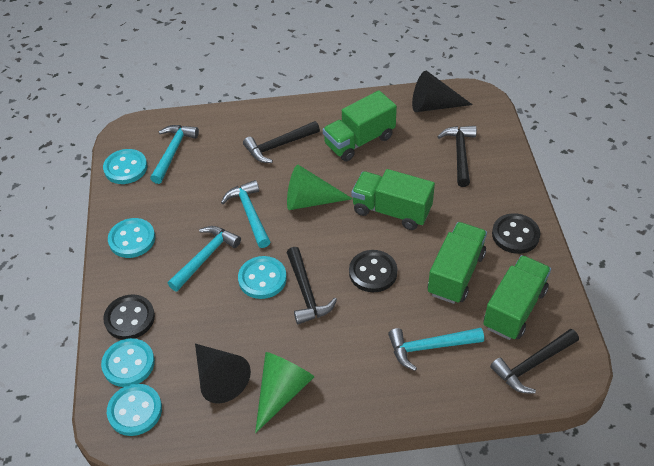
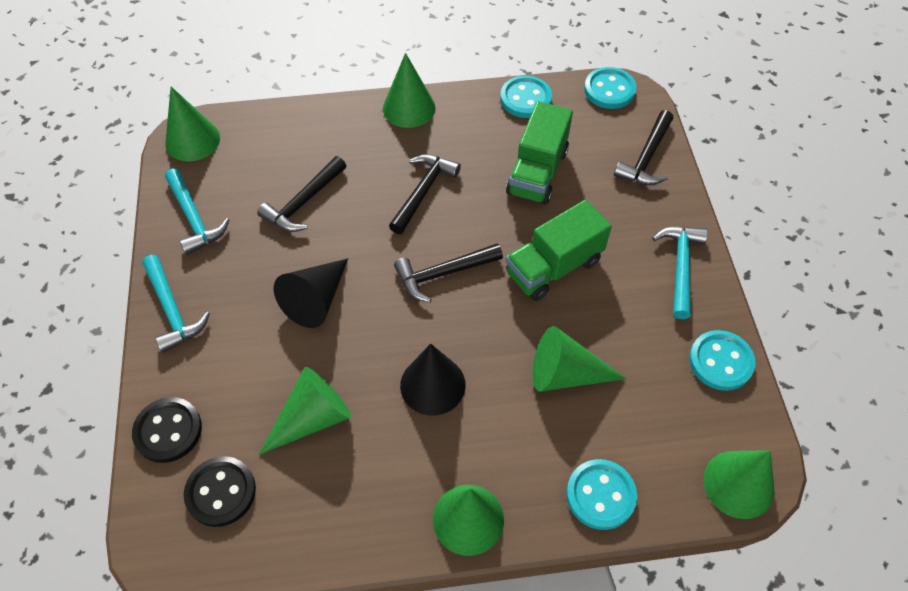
black button: [103,294,155,340] [349,250,397,292] [492,213,540,254] = 3 -> [132,397,202,463] [184,456,256,527] = 2
green cone: [255,352,314,433] [287,165,353,210] = 2 -> [165,87,220,161] [259,367,351,455] [383,53,436,128] [433,485,504,556] [532,326,627,392] [704,450,774,519] = 6
green truck: [323,90,397,161] [351,169,435,230] [428,222,487,304] [483,255,551,340] = 4 -> [506,101,573,205] [506,200,612,301] = 2
turquoise button: [101,338,155,387] [103,149,147,184] [107,384,162,436] [108,218,155,258] [238,256,287,299] = 5 -> [500,76,552,118] [566,459,637,530] [584,67,637,109] [689,330,756,391] = 4
turquoise hammer: [150,125,199,184] [168,226,241,291] [221,180,270,248] [388,328,484,371] = 4 -> [142,255,210,353] [165,169,229,255] [652,226,708,319] = 3

